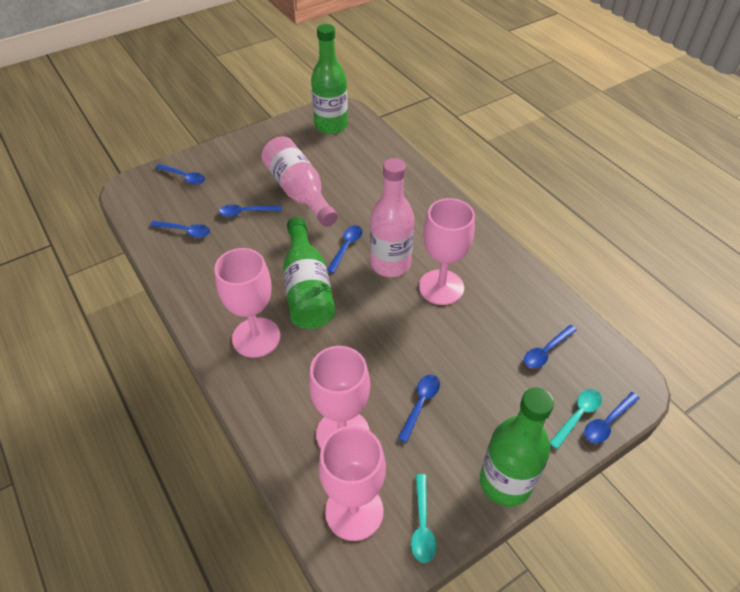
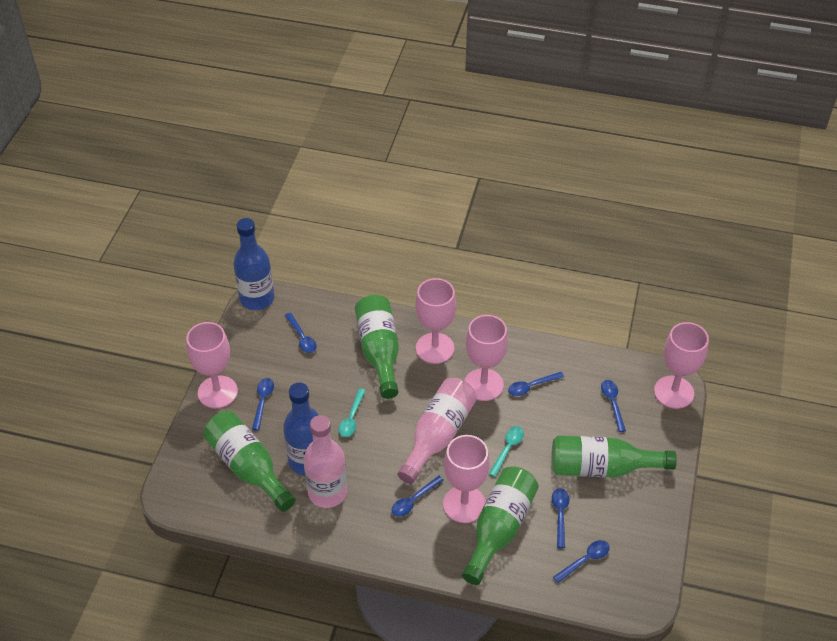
blue bottle: none = 0 -> [233,218,274,310] [283,383,319,475] = 2
green bottle: [283,217,335,329] [311,24,348,134] [480,387,554,507] = 3 -> [203,411,296,512] [355,295,399,399] [462,466,539,585] [551,435,677,478] = 4
pink goblet: [214,248,281,358] [309,346,370,449] [319,426,386,541] [419,198,475,305] = 4 -> [186,322,238,409] [415,278,456,364] [443,435,490,523] [465,315,508,401] [654,322,709,409] = 5

